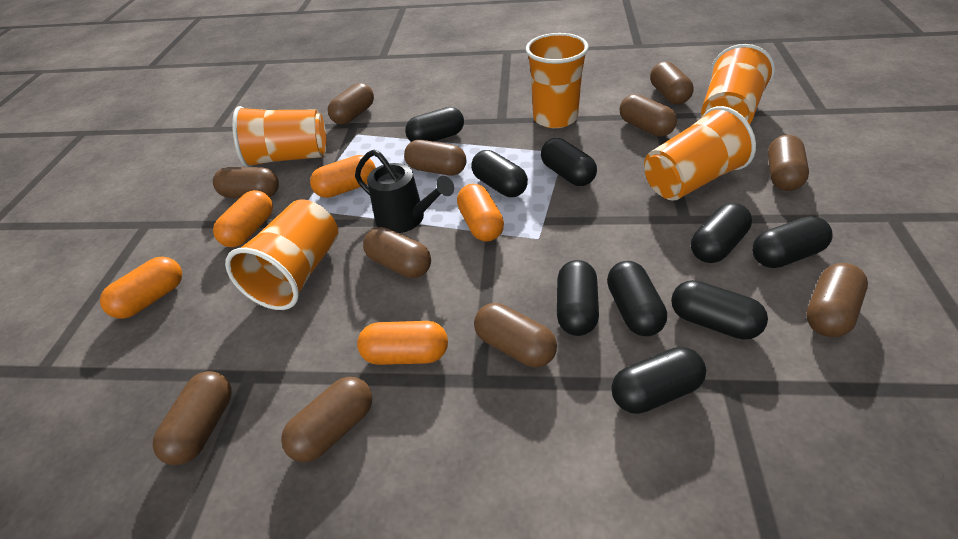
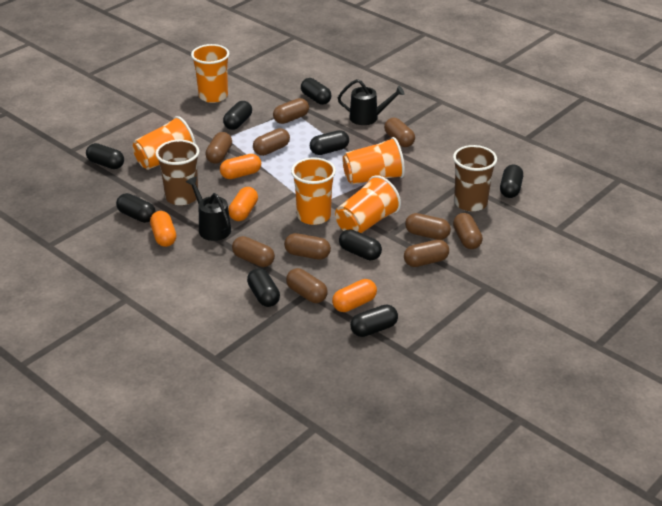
black watering can: [355,150,454,233] = 1 -> [186,177,231,241] [338,79,405,125] = 2
brown capsule: [153,371,231,465] [213,167,279,198] [281,377,372,462] [328,83,374,125] [363,227,431,278] [404,140,466,176] [474,303,557,367] [620,94,677,137] [650,61,694,104] [768,135,809,191] [806,263,868,337] = 11 -> [205,132,232,164] [232,236,275,267] [253,128,290,156] [273,98,309,124] [284,233,331,260] [286,268,328,303] [384,118,415,147] [404,239,449,267] [405,213,451,240] [453,213,483,249] = 10
brown cup: none = 0 -> [155,140,199,206] [453,145,497,211] = 2
orange capsule: [100,257,182,319] [213,190,273,247] [310,155,376,198] [357,321,448,365] [457,184,504,242] = 5 -> [150,211,176,247] [220,154,261,179] [228,187,258,221] [332,279,377,312] = 4

